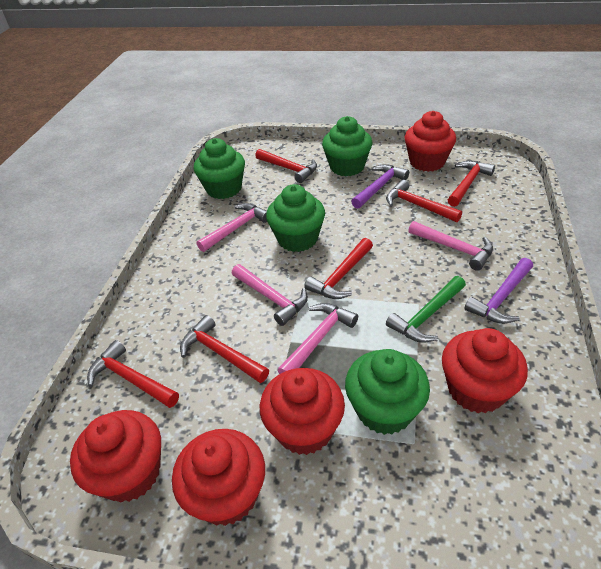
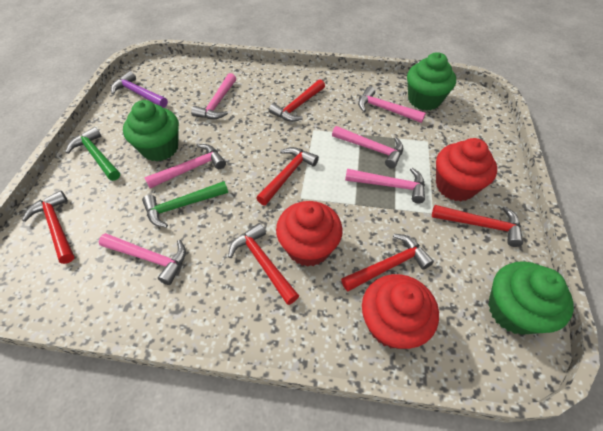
green cupcake: [194,138,245,199] [266,184,325,252] [322,116,372,176] [345,349,430,435] = 4 -> [123,100,179,162] [407,52,456,111] [488,261,574,335] = 3
green hammer: [386,276,466,343] = 1 -> [66,127,120,181] [142,181,228,228] = 2
pink hammer: [197,203,267,252] [232,264,308,326] [278,303,358,374] [408,221,493,271] = 4 -> [99,233,186,285] [144,144,226,188] [191,73,236,119] [332,126,403,168] [345,168,425,203] [358,86,426,123] = 6
purple hammer: [351,164,409,209] [464,258,533,324] = 2 -> [111,71,168,108] = 1
red cupcake: [70,410,161,503] [172,429,265,526] [260,368,345,455] [404,111,456,172] [442,328,528,413] = 5 -> [276,201,343,267] [362,274,439,349] [436,138,497,201] = 3

